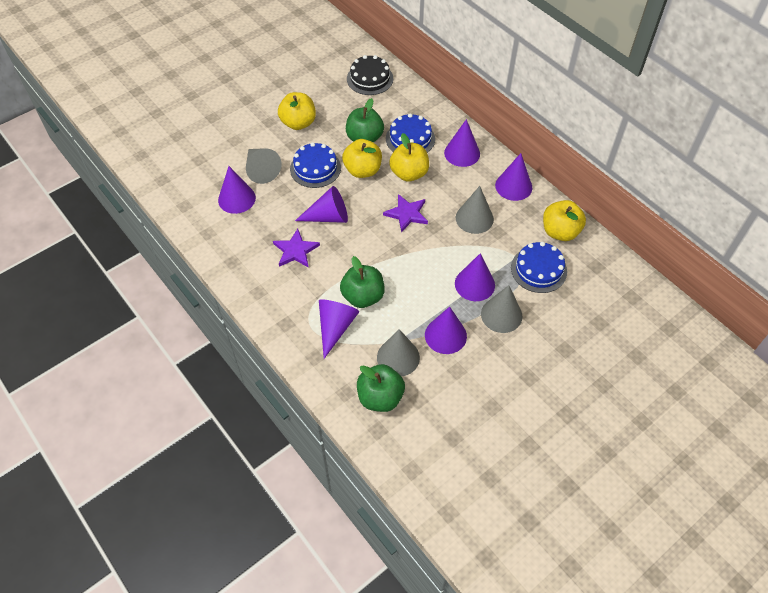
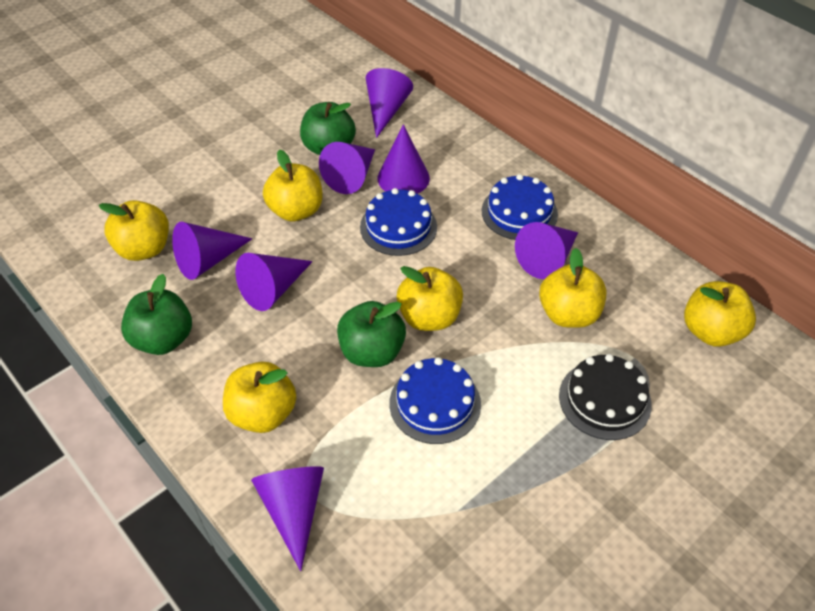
grey cone: [246,148,282,184] [377,329,420,377] [456,186,494,234] [481,285,522,333] = 4 -> none = 0
purple star: [273,229,320,268] [383,194,428,233] = 2 -> none = 0
yellow apple: [278,92,316,130] [342,139,382,178] [389,133,429,181] [543,200,586,241] = 4 -> [99,200,169,261] [223,362,296,433] [263,150,323,221] [397,266,463,331] [539,248,607,328] [684,281,756,347] = 6

